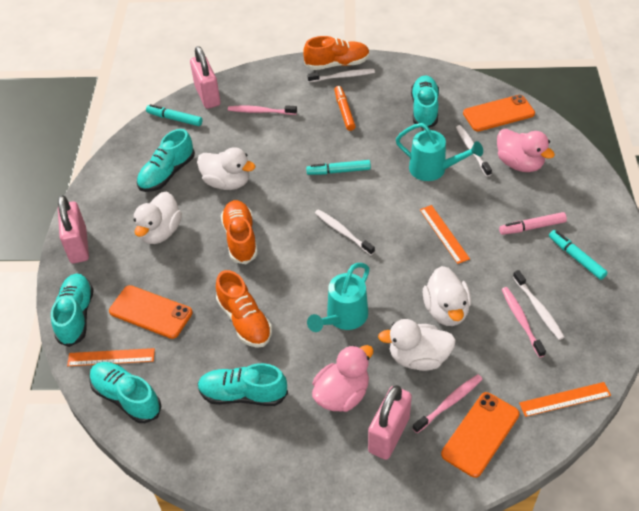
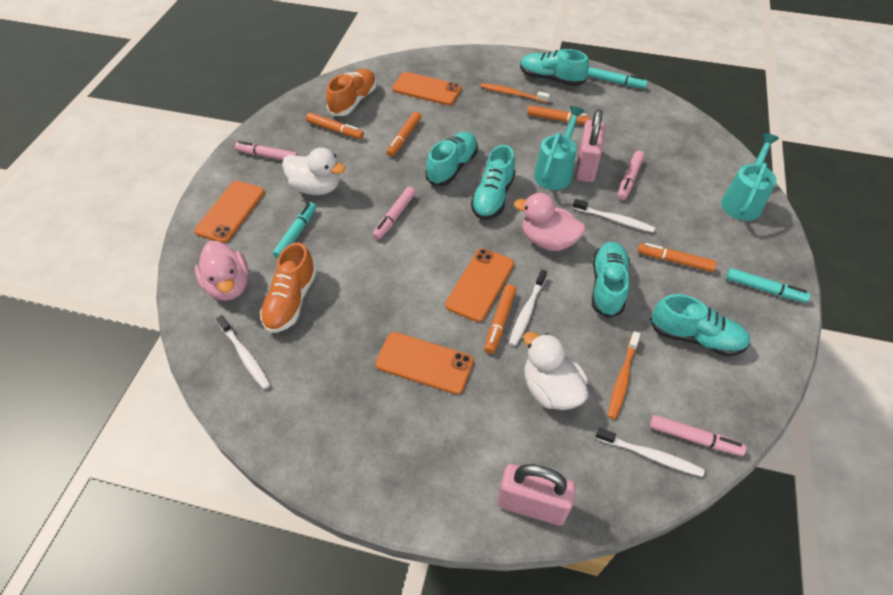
orange marker: [334,86,356,131] = 1 -> [306,112,364,139] [386,111,421,157] [484,284,516,354] [527,105,590,125] [638,243,717,272] = 5
orange phone: [109,285,193,339] [441,392,520,478] [463,95,535,131] = 3 -> [194,181,265,243] [375,332,474,394] [392,72,462,105] [445,248,514,322] = 4
orange ruler: [67,348,155,366] [420,205,470,264] [519,382,611,417] = 3 -> none = 0
orange shoe: [216,270,272,348] [221,200,258,264] [303,36,370,70] = 3 -> [260,243,317,333] [326,69,377,116] = 2
orange toothbrush: none = 0 -> [481,83,550,103] [608,331,640,419] = 2
pink marker: [499,212,567,235] = 1 -> [235,141,299,160] [373,186,416,240] [618,151,644,200] [650,415,746,456] = 4
pink padlock: [58,195,89,263] [190,46,221,109] [368,385,412,460] = 3 -> [498,464,576,525] [575,109,605,182] = 2
pink toothbrush: [228,105,297,115] [412,374,482,433] [502,287,546,358] = 3 -> none = 0
white duck: [133,191,182,244] [197,147,255,190] [378,319,456,371] [423,266,471,326] = 4 -> [282,148,345,195] [523,332,588,410] = 2

